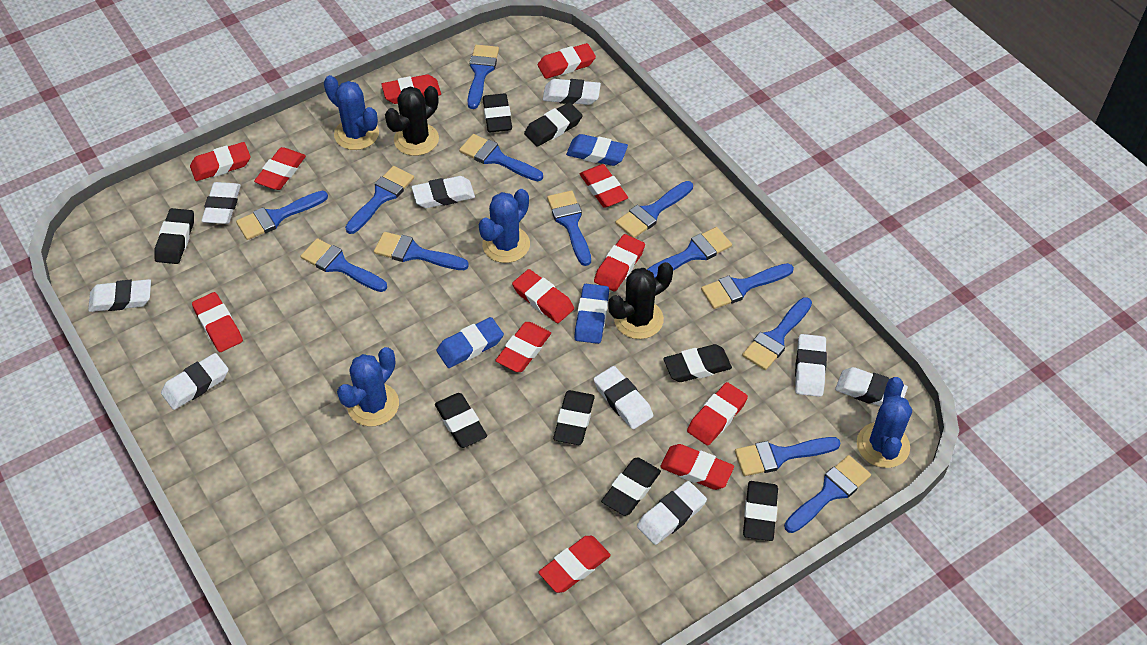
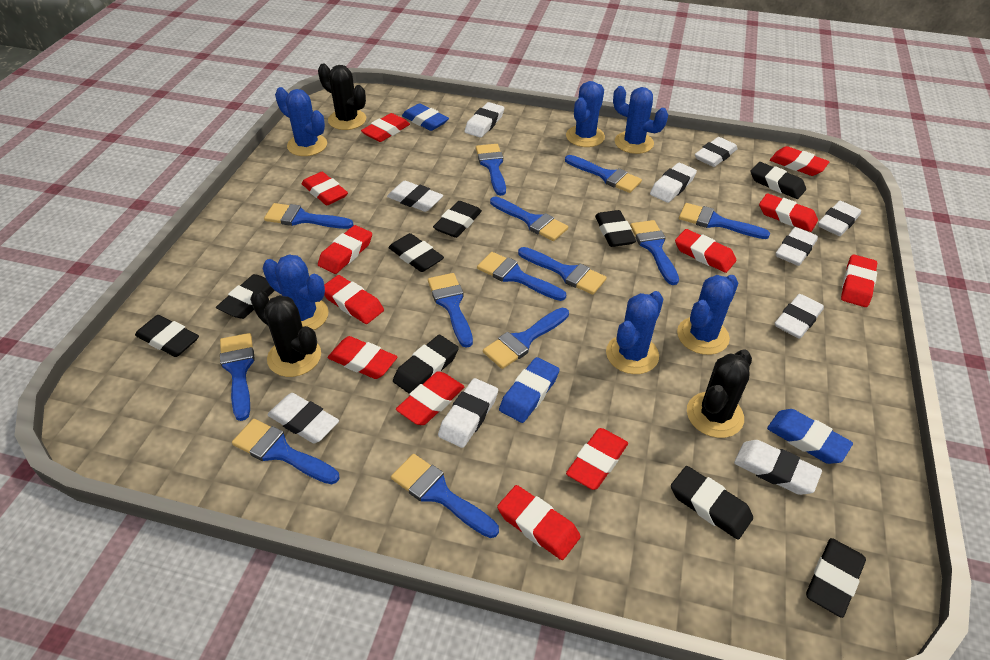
black cactus: [385,86,439,156] [608,262,673,339] = 2 -> [250,289,321,377] [318,63,366,130] [687,349,752,438] = 3
black eraser: [154,208,194,264] [435,393,487,448] [483,93,512,132] [524,102,583,147] [553,390,595,445] [601,458,661,516] [663,344,732,382] [743,481,778,541] = 8 -> [135,315,199,357] [216,274,275,319] [388,233,444,272] [393,335,459,394] [433,201,482,238] [595,210,636,247] [671,466,753,540] [751,162,806,199] [806,538,866,618] = 9
blue cactus: [324,75,379,150] [337,347,399,427] [479,189,530,263] [857,377,912,468] = 4 -> [263,255,329,330] [275,87,327,156] [566,81,605,147] [606,291,663,374] [613,86,668,154] [677,275,738,355] = 6
white eraser: [88,279,151,312] [161,353,229,410] [201,182,241,224] [412,176,475,208] [543,79,601,105] [593,366,653,429] [637,481,707,545] [795,334,827,397] [835,367,908,406] = 9 -> [267,393,339,444] [387,181,443,212] [438,378,498,448] [465,102,504,138] [650,163,697,203] [695,137,738,167] [734,440,822,495] [774,294,824,339] [776,227,818,266] [818,201,861,236] = 10

